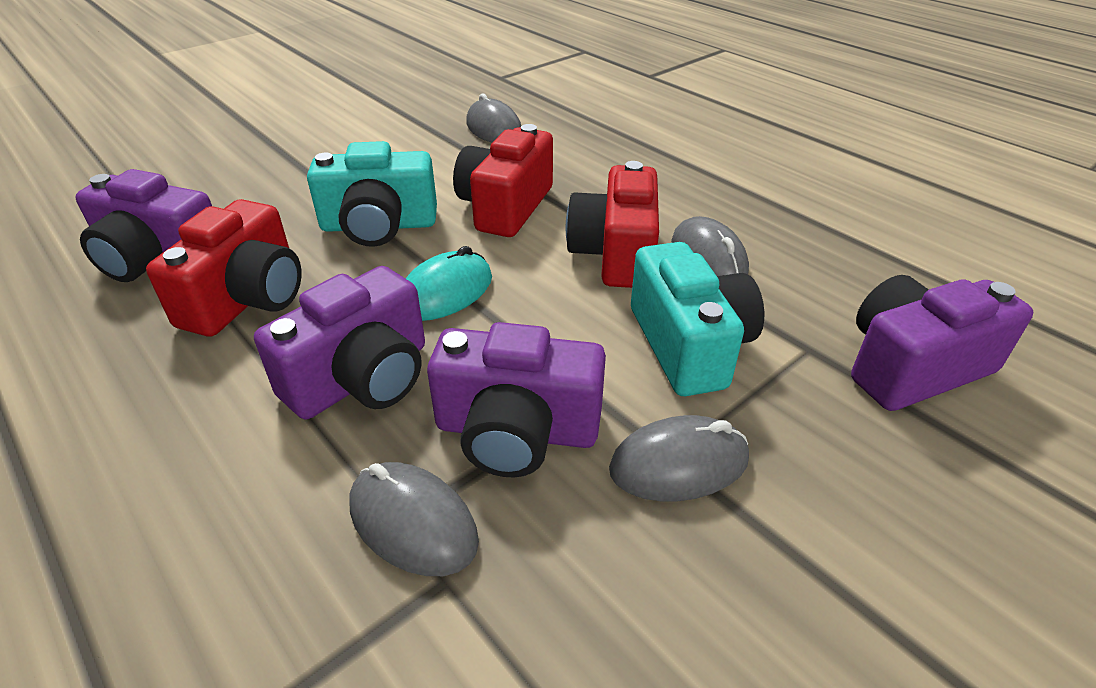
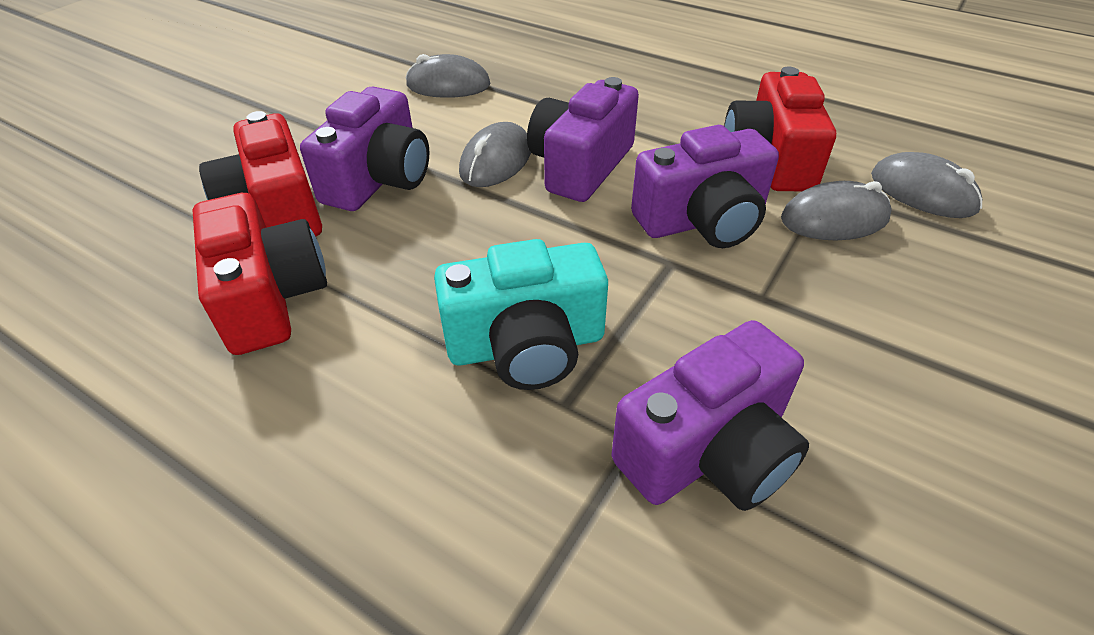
turquoise camera: [307,141,437,247] [631,242,764,396] = 2 -> [434,239,608,390] = 1
turquoise mouse: [405,246,492,321] = 1 -> none = 0

